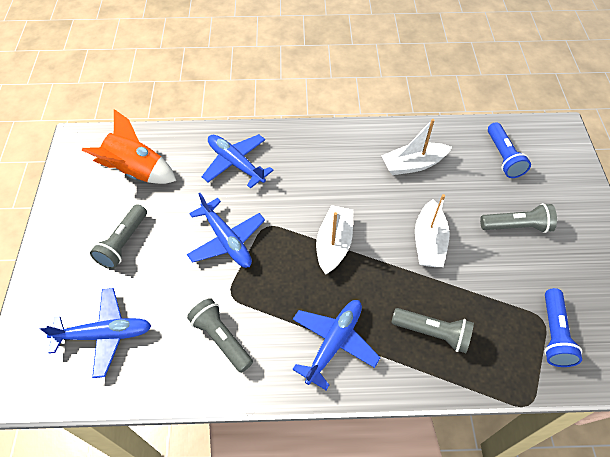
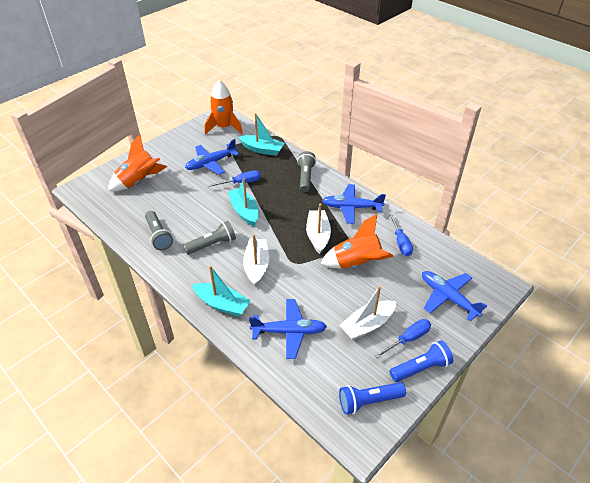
blue screwdriver: none = 0 -> [208,170,260,187] [374,319,431,358] [388,212,413,256] = 3
grey flashlight: [90,204,147,269] [187,298,253,373] [392,308,474,353] [480,203,557,233] = 4 -> [145,211,173,250] [183,221,236,254] [297,151,316,192] = 3
orange rocket: [82,109,176,184] = 1 -> [108,135,167,191] [205,80,243,134] [320,214,394,269] = 3
turquoise boat: none = 0 -> [192,265,251,317] [228,179,259,226] [239,113,285,156] = 3

